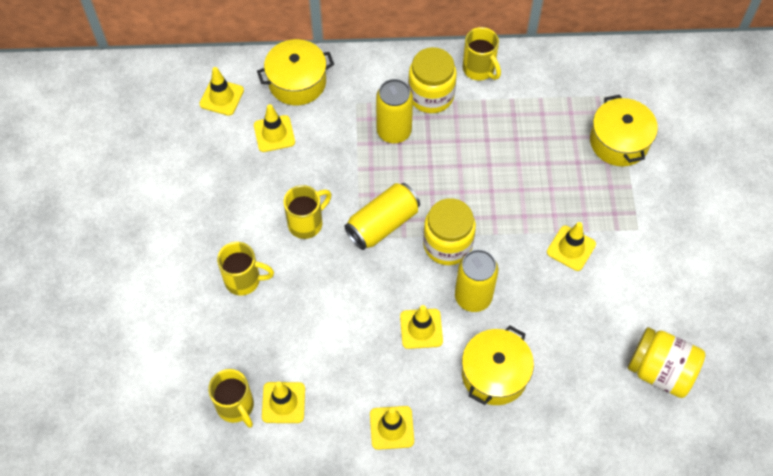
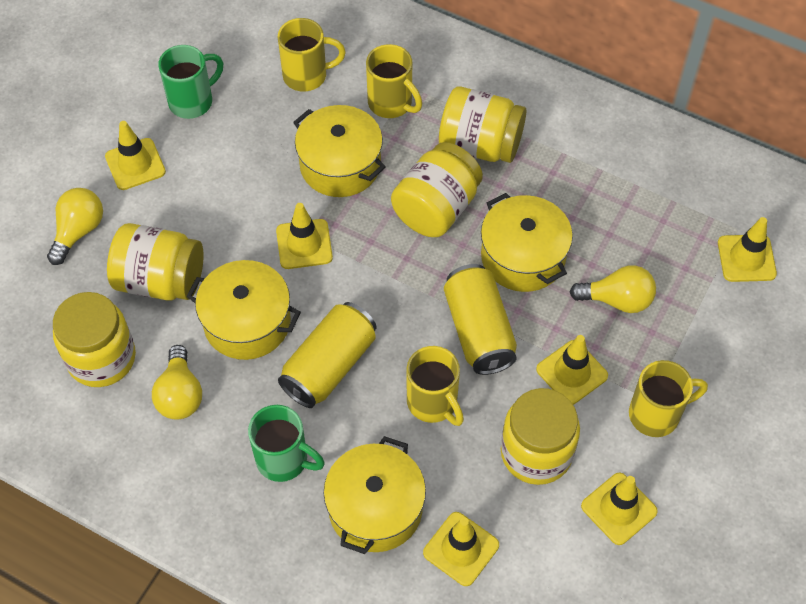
green mug: none = 0 -> [158,45,223,119] [248,405,325,482] = 2
yellow can: [344,183,420,250] [376,79,413,143] [455,250,498,312] = 3 -> [278,302,376,408] [444,264,517,375] = 2
yellow jar: [408,47,457,113] [423,198,476,265] [628,327,706,398] = 3 -> [53,292,136,387] [107,223,204,301] [391,142,483,237] [439,86,526,163] [501,388,580,485] = 5
yellow light bulb: none = 0 -> [47,188,103,265] [152,345,202,419] [570,265,656,313] = 3
yellow pot: [257,39,334,105] [462,325,534,405] [590,95,658,166] = 3 -> [186,260,301,360] [293,105,386,197] [324,436,426,554] [481,193,573,292] = 4

